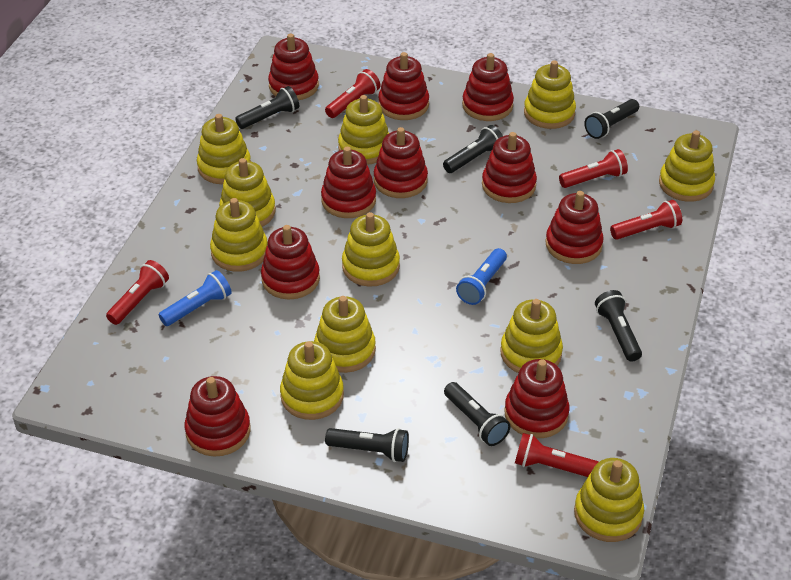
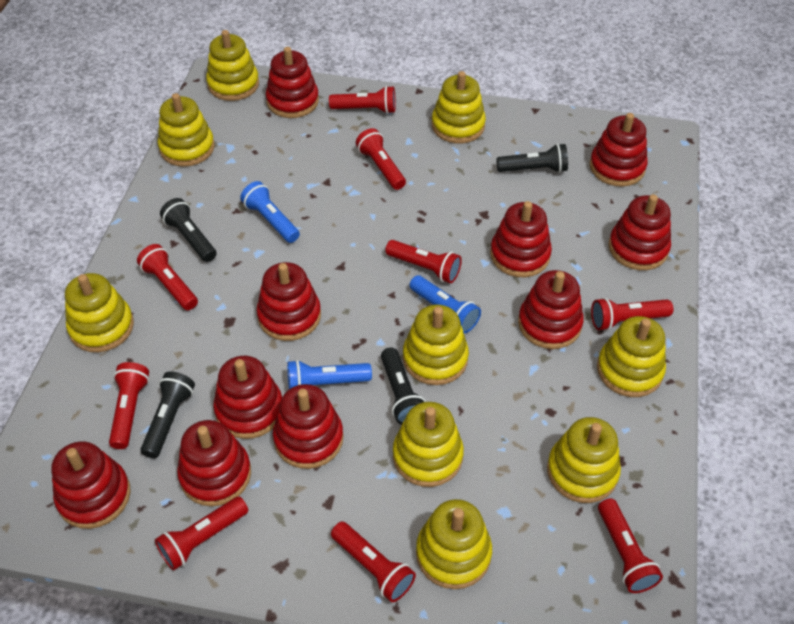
black flashlight: [235,86,299,129] [325,428,409,462] [443,125,503,173] [444,382,510,446] [584,99,639,139] [595,290,642,362] = 6 -> [140,371,195,458] [160,198,217,262] [381,347,426,425] [496,144,568,173] = 4
blue flashlight: [159,270,232,326] [456,248,507,305] = 2 -> [240,181,300,243] [287,360,372,389] [410,275,481,333] = 3
red flashlight: [106,260,169,325] [325,69,380,118] [515,433,599,477] [559,149,628,188] [610,200,682,240] = 5 -> [109,362,149,449] [137,244,198,310] [155,497,248,570] [329,86,396,114] [331,522,416,602] [356,128,406,190] [385,240,462,283] [591,298,673,331] [598,499,663,593] = 9
yellow stacking toy: [197,114,251,184] [210,198,268,272] [219,158,276,227] [280,341,344,420] [314,296,376,373] [338,95,389,165] [342,212,400,287] [500,299,563,373] [524,60,576,129] [574,458,644,542] [659,130,715,202] = 11 -> [65,273,134,352] [158,93,215,167] [206,30,259,101] [393,402,464,487] [403,305,469,385] [416,499,492,589] [432,71,486,143] [547,417,621,503] [597,316,666,397] = 9

